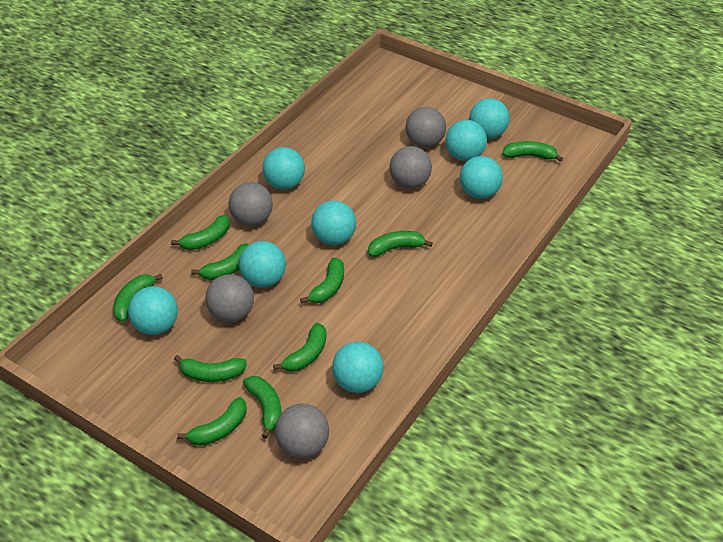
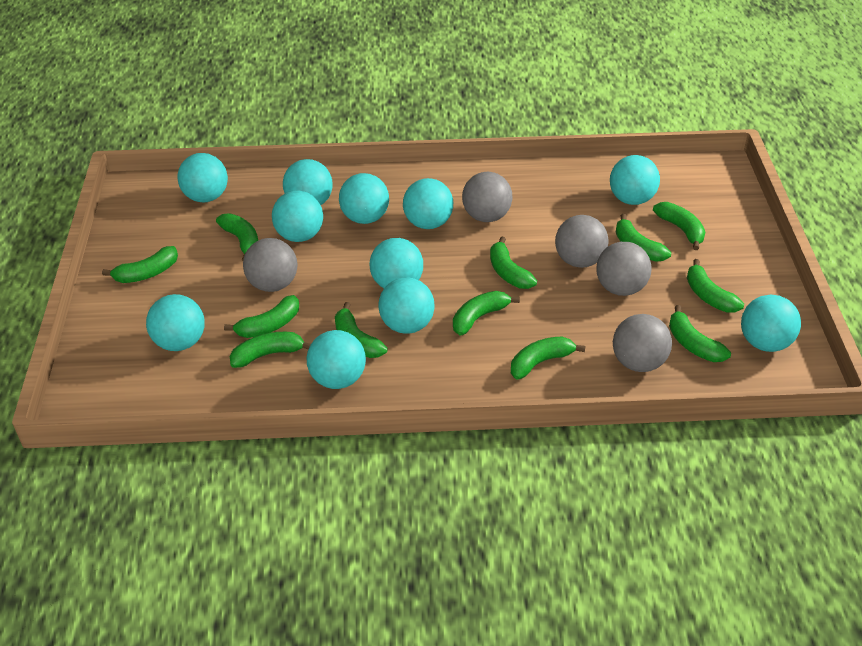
green banana: [113,274,163,322] [171,215,230,250] [174,355,247,382] [177,397,246,446] [191,243,249,280] [243,376,282,439] [273,323,327,372] [300,258,344,303] [368,231,433,257] [503,141,563,162] = 10 -> [102,246,178,283] [216,213,258,261] [224,295,299,338] [230,332,311,368] [335,302,387,358] [453,291,520,335] [490,237,537,289] [511,336,585,379] [616,214,671,262] [653,202,705,250] [669,305,731,362] [687,259,744,313] = 12
turquoise ball: [128,286,178,335] [239,241,286,288] [262,147,305,190] [311,200,356,245] [332,341,383,393] [445,120,487,161] [460,156,503,199] [469,98,510,139] = 8 -> [146,294,205,351] [177,153,228,202] [272,191,323,242] [283,159,333,205] [307,330,366,389] [339,173,389,224] [370,238,423,288] [378,278,435,334] [403,178,453,229] [610,155,660,205] [741,294,801,352] = 11

